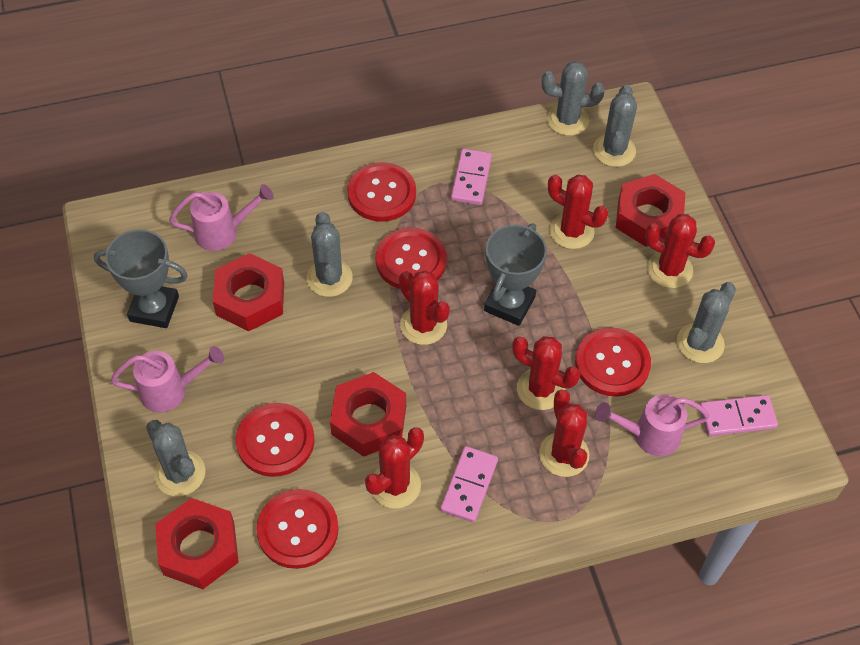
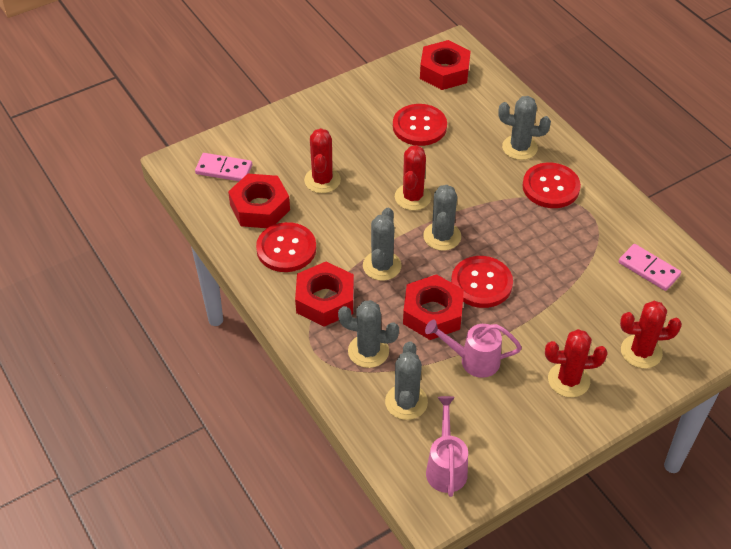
grey trophy: [94,229,188,328] [484,224,547,326] = 2 -> none = 0
pink domino: [440,446,498,522] [451,149,492,205] [700,395,778,436] = 3 -> [195,153,252,181] [619,244,681,291] = 2
pink watering can: [111,346,224,413] [169,184,274,251] [595,394,709,456] = 3 -> [425,319,522,378] [426,396,468,497] = 2
red button: [236,403,314,477] [256,489,339,569] [347,162,416,222] [376,227,447,289] [575,327,651,397] = 5 -> [256,222,316,272] [393,104,447,146] [451,256,513,308] [522,163,581,208] = 4
red cactus: [365,427,424,509] [399,270,450,345] [512,336,580,410] [539,389,589,477] [548,174,608,249] [645,214,715,288] = 6 -> [304,128,341,193] [395,145,431,210] [545,329,608,398] [620,301,682,368] = 4

